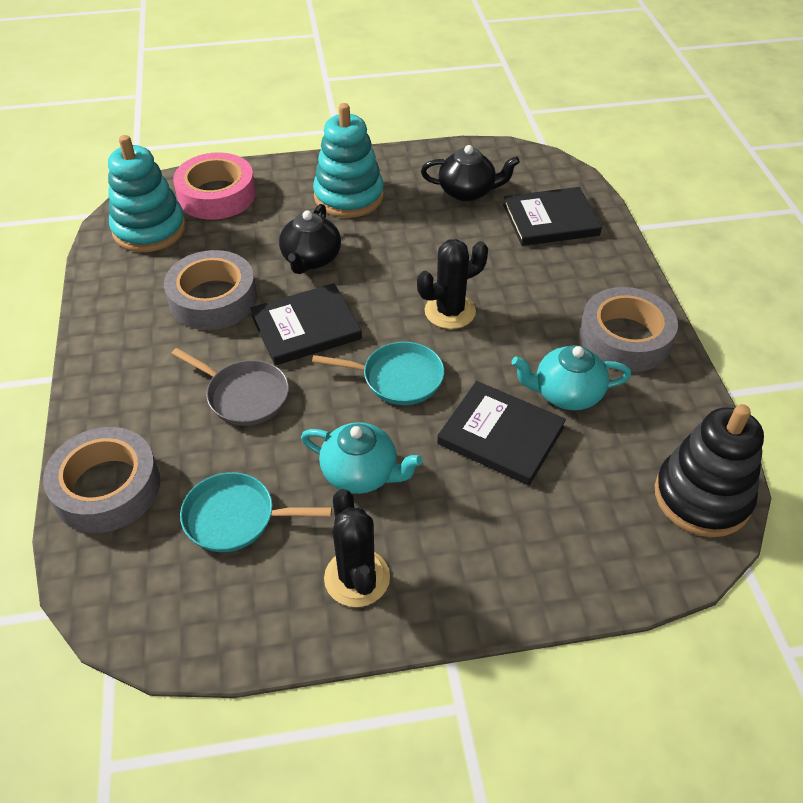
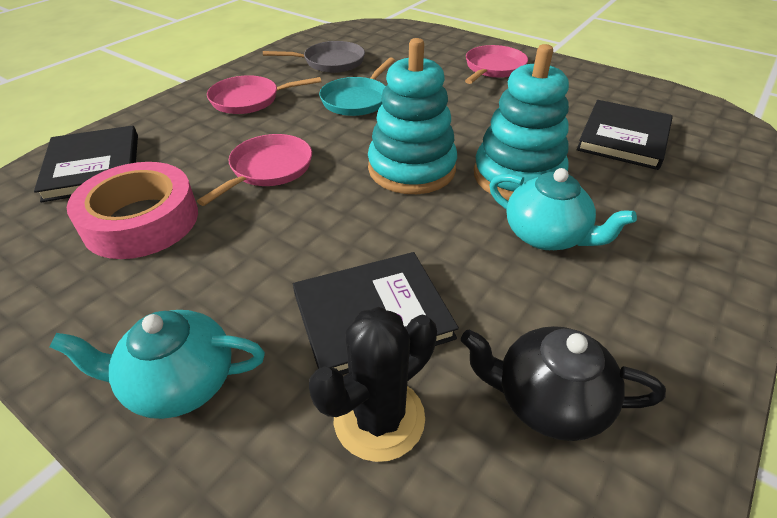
black cactus: [324,489,390,607] [417,239,488,329] = 2 -> [309,307,437,462] = 1
black stacking toy: [655,404,764,537] = 1 -> none = 0
black teapot: [279,204,341,274] [421,145,520,202] = 2 -> [461,326,666,441] = 1
grey tape: [43,427,160,533] [164,250,257,330] [579,287,678,372] = 3 -> none = 0
pink pan: none = 0 -> [197,134,312,206] [207,75,321,114] [465,45,528,84] = 3
turquoise pan: [180,472,332,552] [312,342,444,405] = 2 -> [319,57,395,116] = 1

